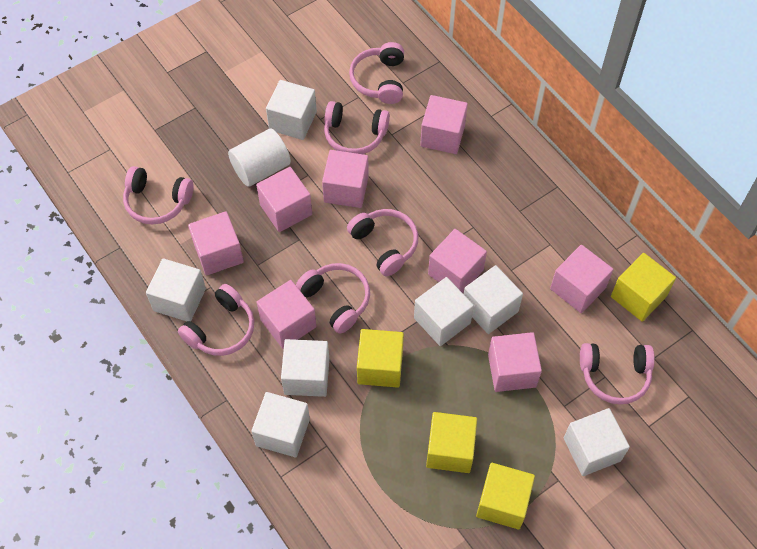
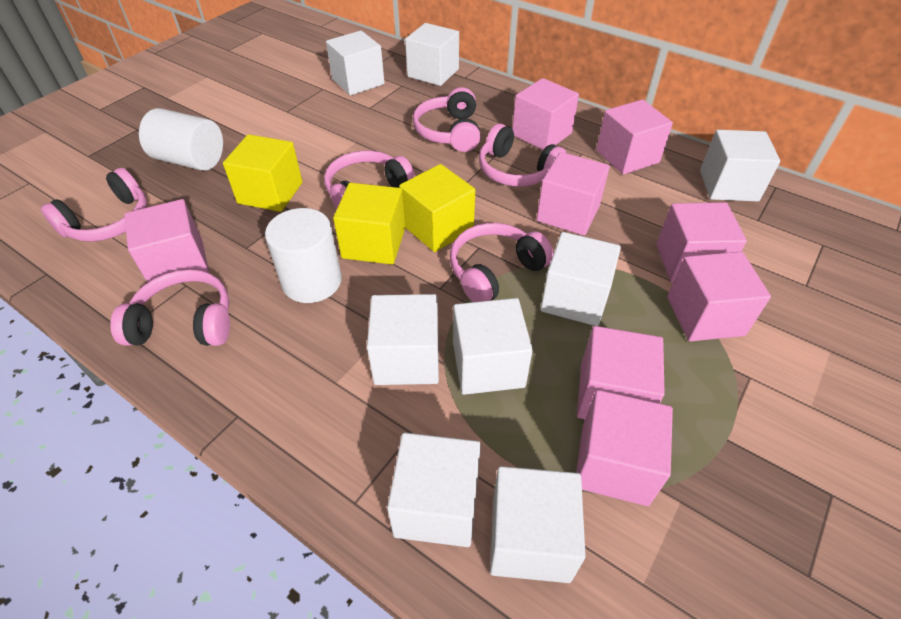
pink headphones: [123,166,194,225] [178,284,254,356] [296,263,370,334] [324,101,390,154] [347,209,418,276] [349,42,404,104] [580,343,655,405] = 7 -> [41,168,147,242] [110,269,230,346] [324,150,415,209] [413,87,481,152] [450,223,554,302] [479,124,566,187] = 6
white cube: [146,258,206,321] [251,392,310,457] [266,80,317,140] [281,339,329,397] [414,277,474,346] [464,265,523,334] [564,408,630,476] = 7 -> [326,31,384,96] [367,294,439,385] [387,433,481,547] [405,23,459,86] [453,298,533,395] [490,466,586,583] [540,232,621,326] [700,130,780,202] = 8
white cylinder: [228,128,291,187] = 1 -> [139,108,223,171] [265,208,342,303] = 2
yellow cube: [357,329,404,388] [426,412,477,473] [476,463,535,530] [611,253,676,322] = 4 -> [223,134,303,212] [333,183,405,264] [399,164,475,252] = 3

